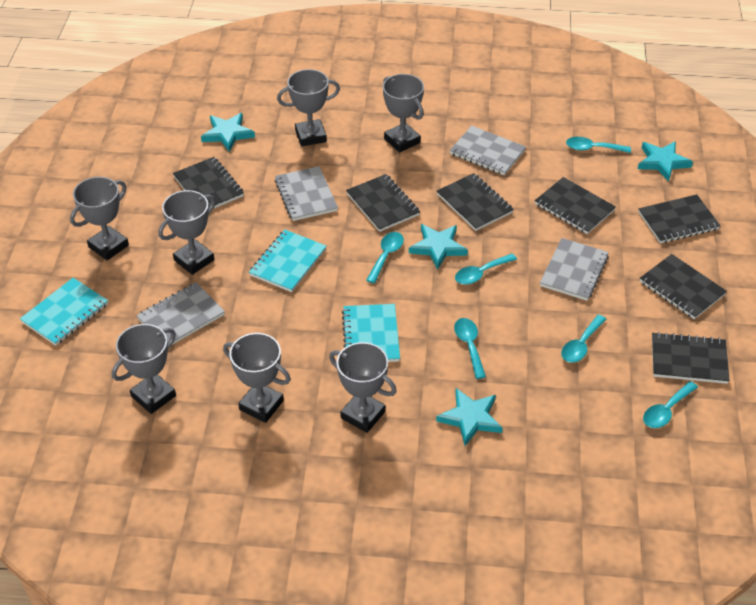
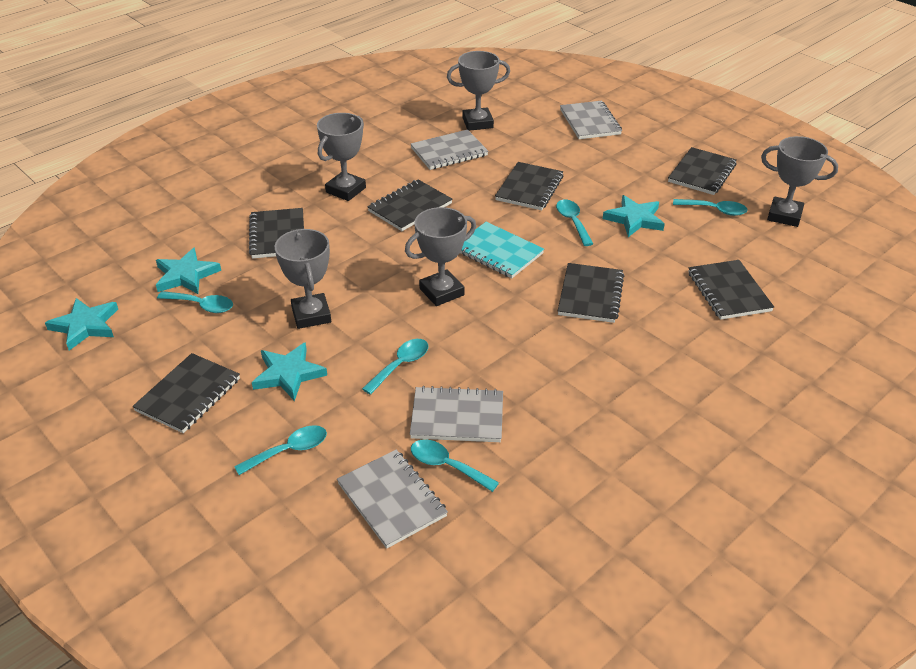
grey trophy: [70,177,129,260] [112,324,176,414] [158,190,215,275] [223,333,291,423] [277,69,340,146] [329,342,397,433] [383,74,424,153] = 7 -> [275,229,331,329] [317,113,366,201] [405,207,476,306] [447,51,510,131] [761,136,838,227] = 5
turquoise notebook: [20,278,108,346] [249,230,327,292] [342,304,400,362] = 3 -> [460,222,544,278] = 1

